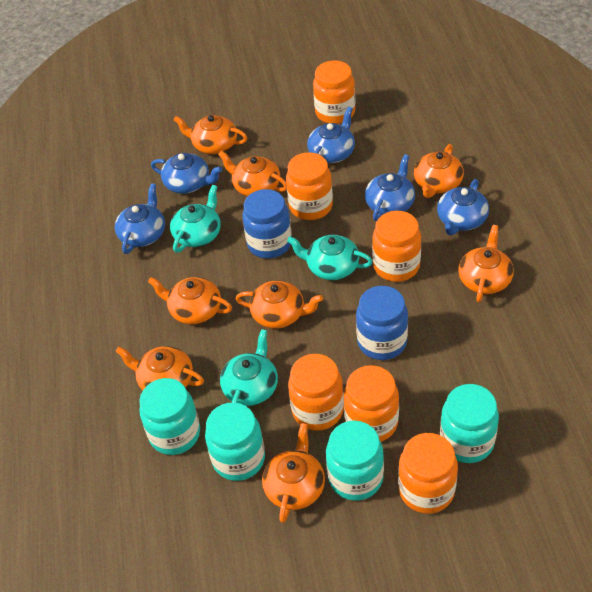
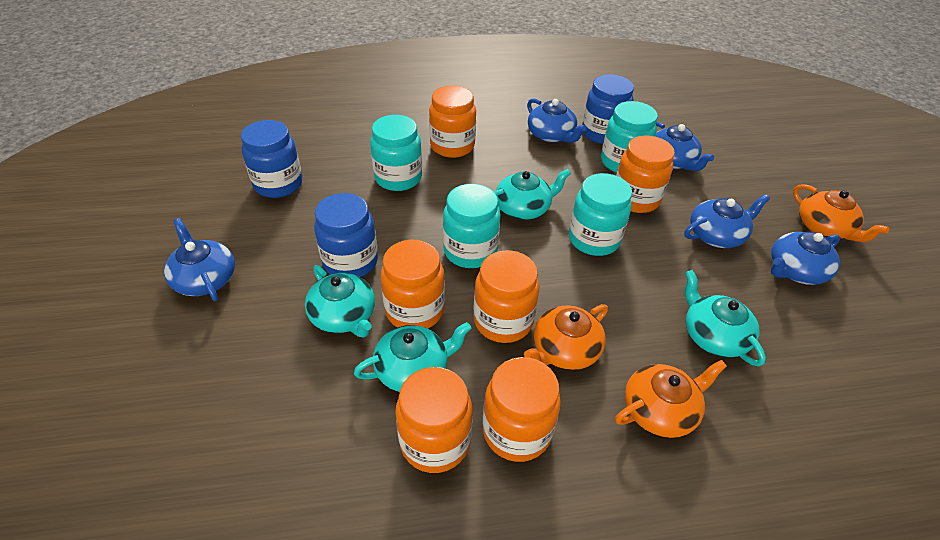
blue jar: [242,189,292,258] [356,286,408,360] = 2 -> [241,120,302,198] [314,193,378,277] [582,74,634,144] = 3
orange teapot: [115,346,204,391] [148,277,232,325] [174,115,247,154] [218,150,287,196] [235,280,323,329] [262,423,325,523] [414,144,464,198] [458,225,514,302] = 8 -> [524,304,608,370] [615,360,727,438] [793,184,889,242] = 3
turquoise teapot: [170,185,221,253] [220,329,278,406] [287,235,373,280] = 3 -> [305,265,375,337] [354,322,472,392] [494,169,571,220] [685,270,766,367] = 4

